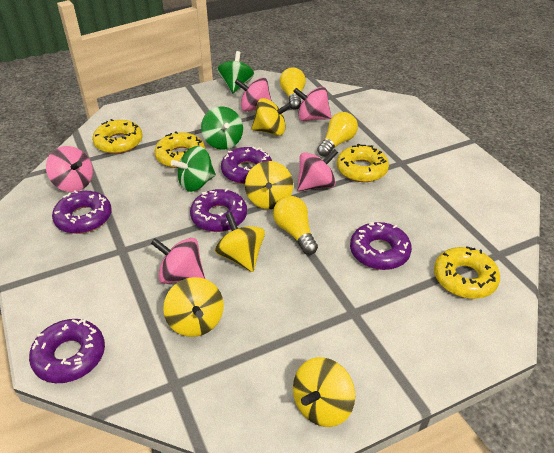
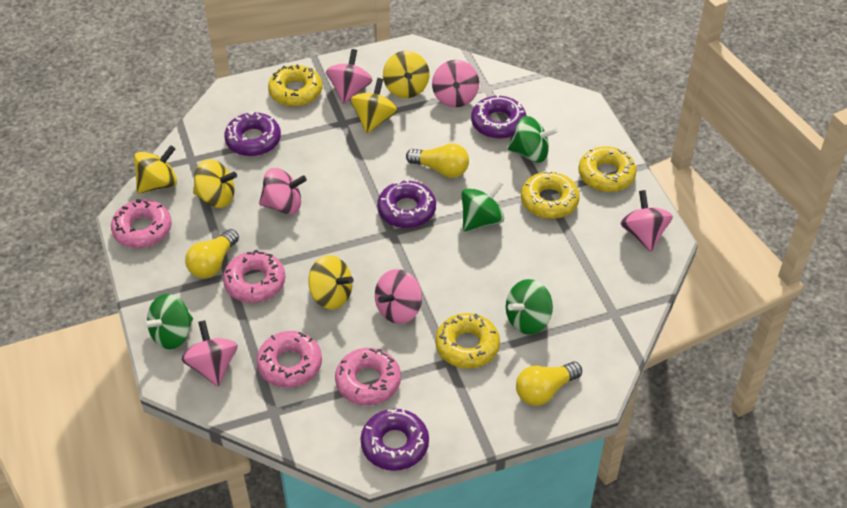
green spinning top: [171,146,216,192] [201,106,243,150] [217,51,254,93] = 3 -> [142,294,193,349] [461,181,504,231] [506,279,553,335] [508,116,558,163] = 4
pink donut: none = 0 -> [111,199,172,248] [223,250,285,303] [256,331,322,388] [335,348,401,405] = 4
pink spinning top: [46,146,93,192] [151,238,205,284] [235,78,272,112] [293,87,332,121] [297,149,338,191] = 5 -> [181,320,237,386] [259,168,307,214] [326,49,372,104] [375,269,422,324] [432,60,479,107] [620,190,673,252] = 6
purple donut: [29,319,105,383] [52,191,112,234] [190,188,247,232] [221,147,272,184] [350,222,412,270] = 5 -> [224,111,281,156] [360,409,429,471] [377,179,436,228] [471,94,527,139] = 4

